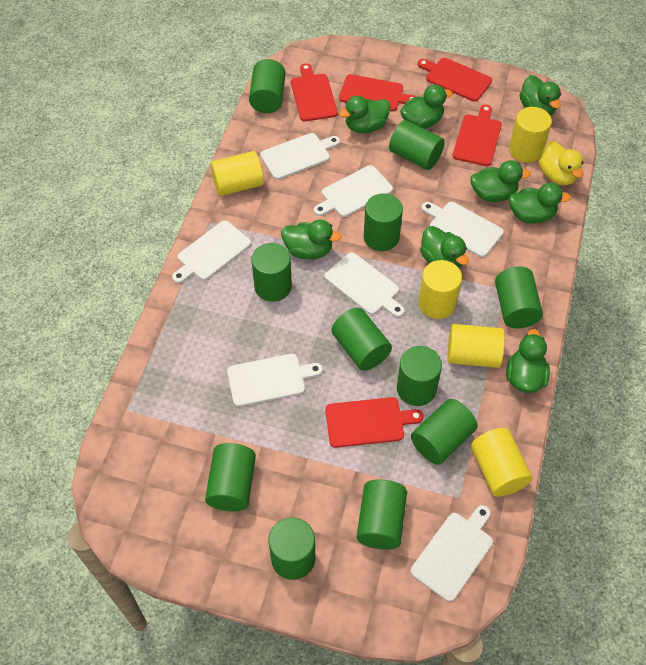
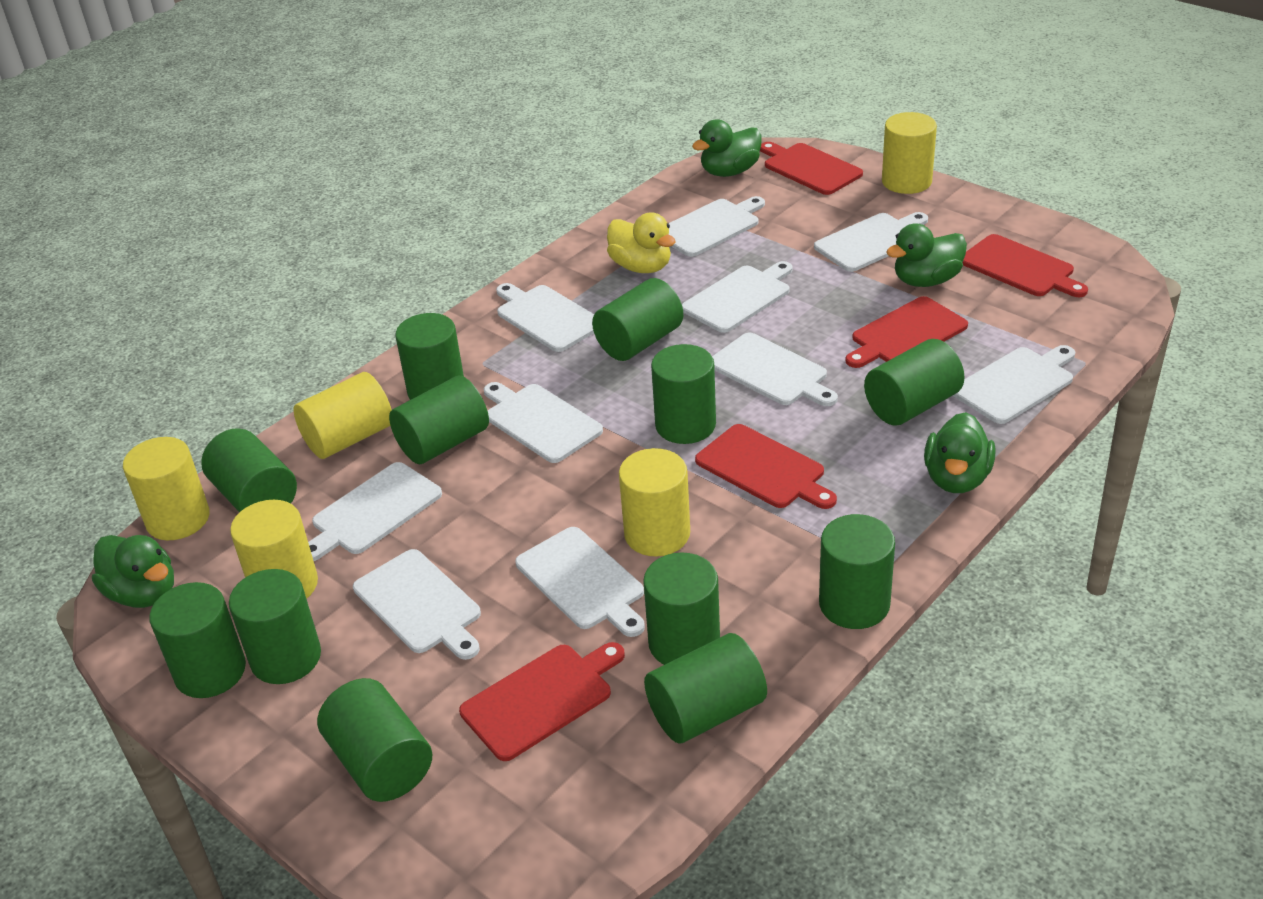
green cylinder: [205,443,256,511] [249,59,286,113] [251,243,292,302] [268,517,315,580] [331,308,392,371] [356,479,407,549] [364,193,403,251] [389,120,445,170] [397,346,442,406] [411,399,478,465] [495,267,543,328] = 11 -> [149,582,246,698] [201,428,297,512] [229,569,321,684] [317,678,432,802] [389,376,489,464] [395,313,464,400] [592,278,683,361] [643,552,720,665] [644,633,767,743] [651,344,716,444] [819,514,895,629] [864,339,965,426] = 12
green duck: [281,220,342,259] [339,96,391,133] [400,85,453,129] [420,226,469,268] [470,160,531,202] [506,329,550,393] [509,183,571,224] [519,75,561,116] = 8 -> [92,535,174,608] [692,120,762,177] [886,223,967,287] [924,412,995,493] = 4
white cutting board: [172,220,251,283] [227,354,323,407] [260,133,340,180] [314,165,393,217] [324,252,405,317] [410,505,493,602] [421,202,504,257] = 7 -> [308,462,442,561] [353,549,481,660] [484,382,603,463] [496,283,594,352] [515,527,645,637] [668,196,765,257] [682,261,793,333] [712,333,838,406] [814,212,928,272] [953,345,1075,424] = 10

